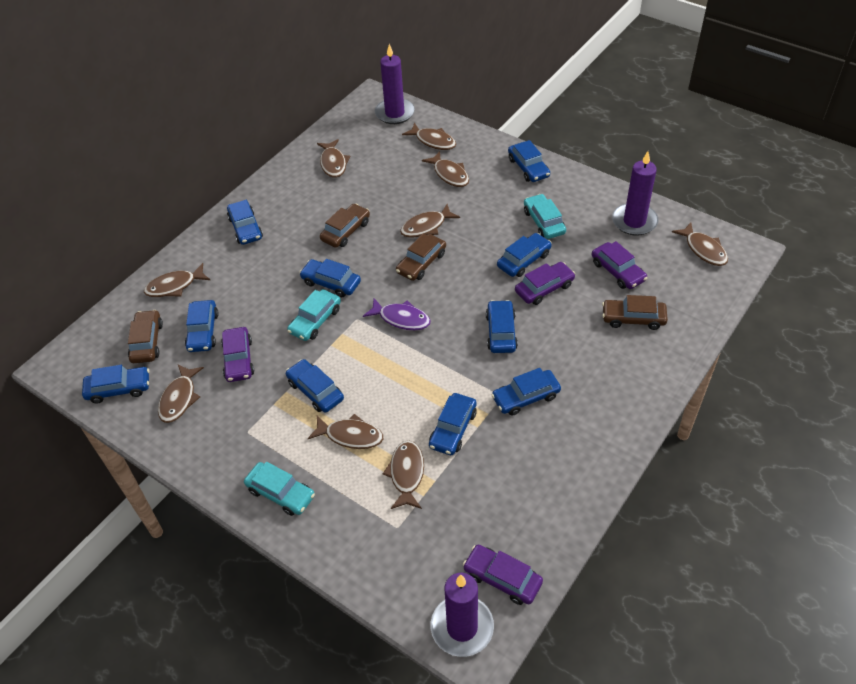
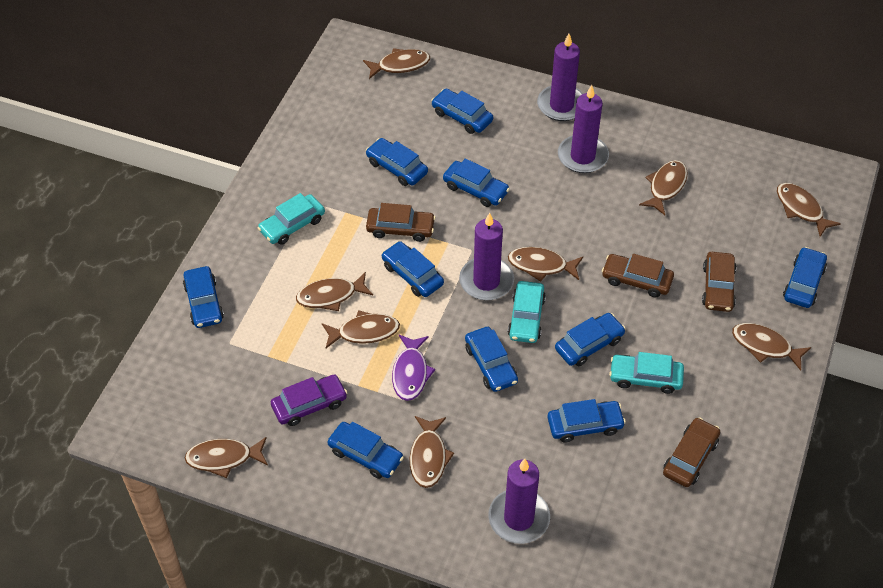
purple candle: [375,44,415,124] [431,573,494,657] [612,151,658,236] = 3 -> [459,213,514,301] [488,459,550,544] [537,34,583,121] [558,85,609,173] = 4
purple car: [221,327,254,382] [463,545,543,605] [515,262,575,305] [592,241,647,289] = 4 -> [271,374,347,426] = 1

